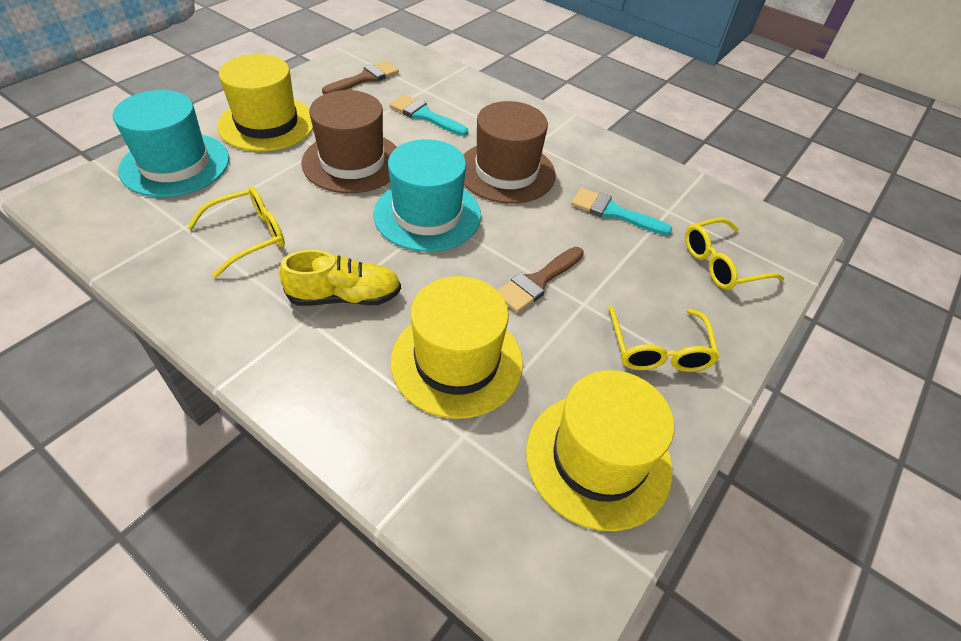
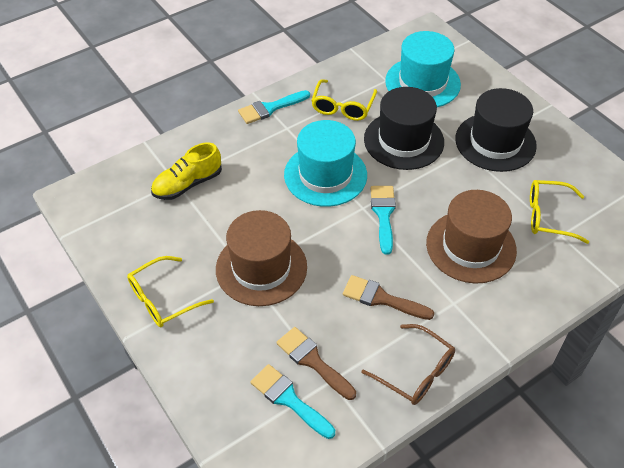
black hat: none = 0 -> [364,87,444,170] [455,88,537,172] = 2
brown glasses: none = 0 -> [361,324,455,405] = 1
turquoise brush: [389,95,468,136] [571,188,672,236] = 2 -> [238,90,310,124] [250,364,335,439] [371,186,396,255] = 3
yellow hat: [217,54,313,151] [391,276,523,419] [526,370,674,531] = 3 -> none = 0

